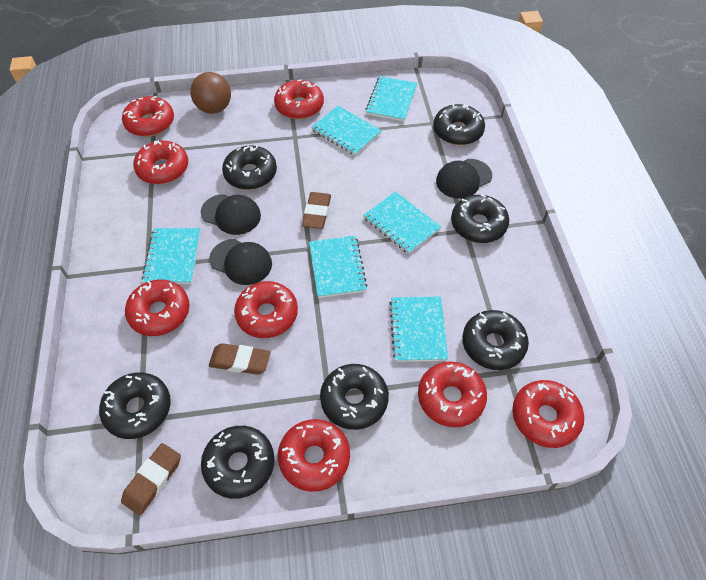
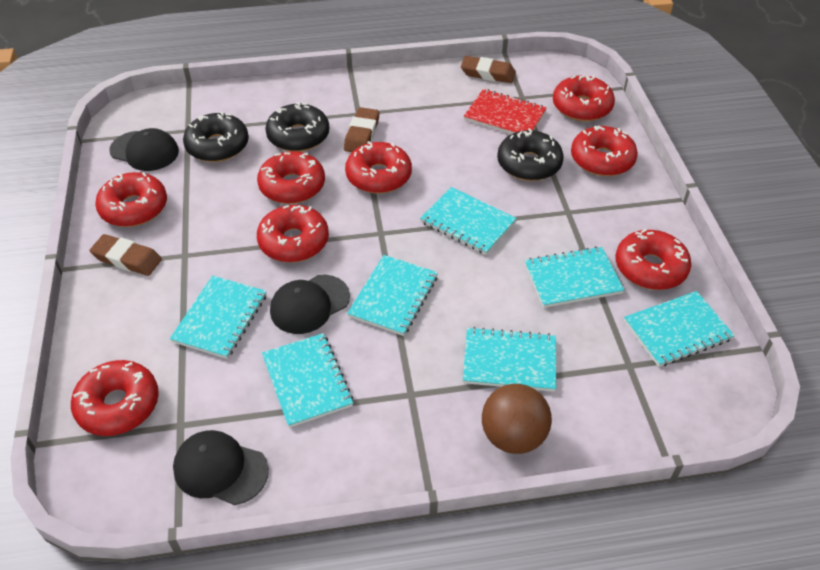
black donut: [99,372,171,439] [201,426,275,499] [222,145,277,190] [320,364,389,430] [433,103,485,145] [451,194,509,243] [462,310,529,370] = 7 -> [183,112,249,162] [265,102,329,152] [497,128,564,181] = 3
red notebook: none = 0 -> [464,89,547,134] = 1
turquoise notebook: [142,228,200,284] [309,236,368,298] [311,106,382,156] [363,191,441,254] [365,76,417,121] [389,296,448,362] = 6 -> [170,276,267,359] [262,333,353,428] [347,255,438,336] [420,187,517,255] [463,327,556,392] [525,246,624,308] [624,291,735,367] = 7

